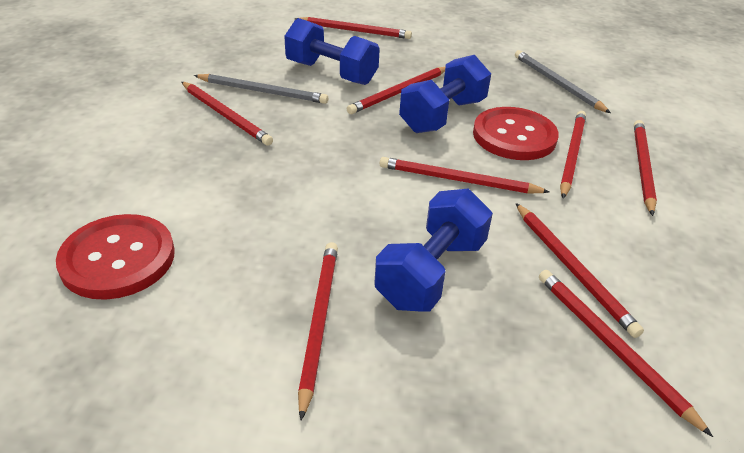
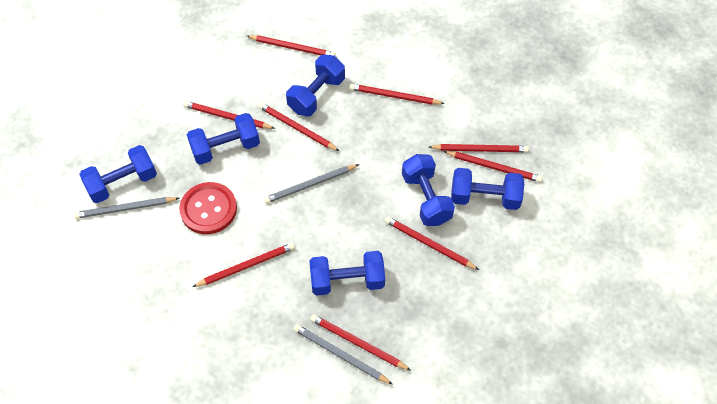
blue dumbbell: [284,18,380,85] [374,189,493,312] [399,55,491,133] = 3 -> [79,145,157,203] [187,113,260,165] [286,55,345,116] [309,251,385,296] [402,154,455,226] [451,168,524,210] = 6
grey pencil: [194,74,328,104] [515,50,611,113] = 2 -> [74,197,179,219] [264,164,360,203] [294,324,392,384] = 3
red button: [56,214,175,300] [473,107,559,160] = 2 -> [179,182,237,234] = 1

